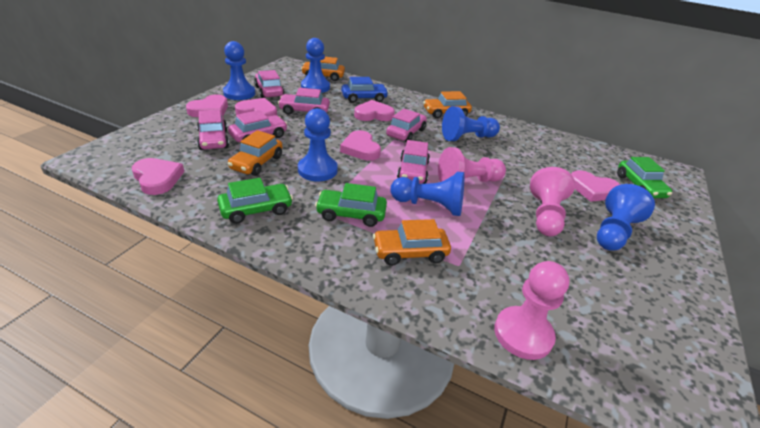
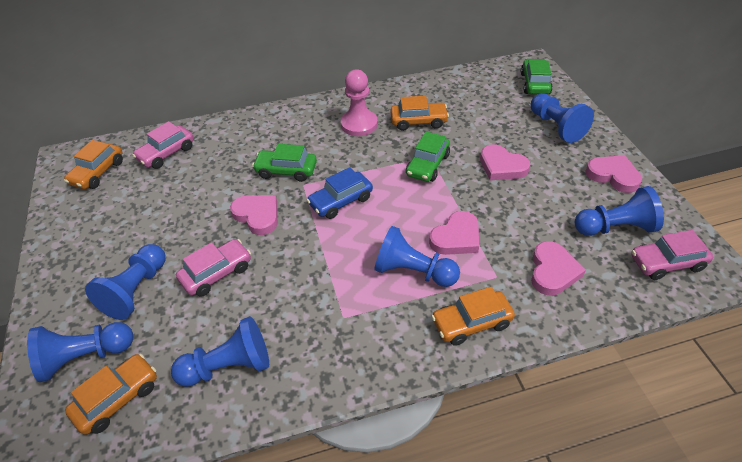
pink car: [197,110,229,150] [228,110,288,142] [254,70,284,98] [278,88,330,115] [386,109,427,142] [397,140,430,184] = 6 -> [132,121,194,169] [176,239,251,297] [631,230,713,280] = 3
pink heart: [132,158,184,195] [186,94,228,117] [235,98,277,117] [340,130,381,161] [354,100,395,121] [571,170,620,202] = 6 -> [230,195,278,235] [429,211,479,255] [480,145,530,180] [531,241,586,295] [585,155,642,193] = 5
pink pawn: [438,147,506,182] [494,261,570,360] [530,167,575,236] = 3 -> [341,70,378,136] = 1

